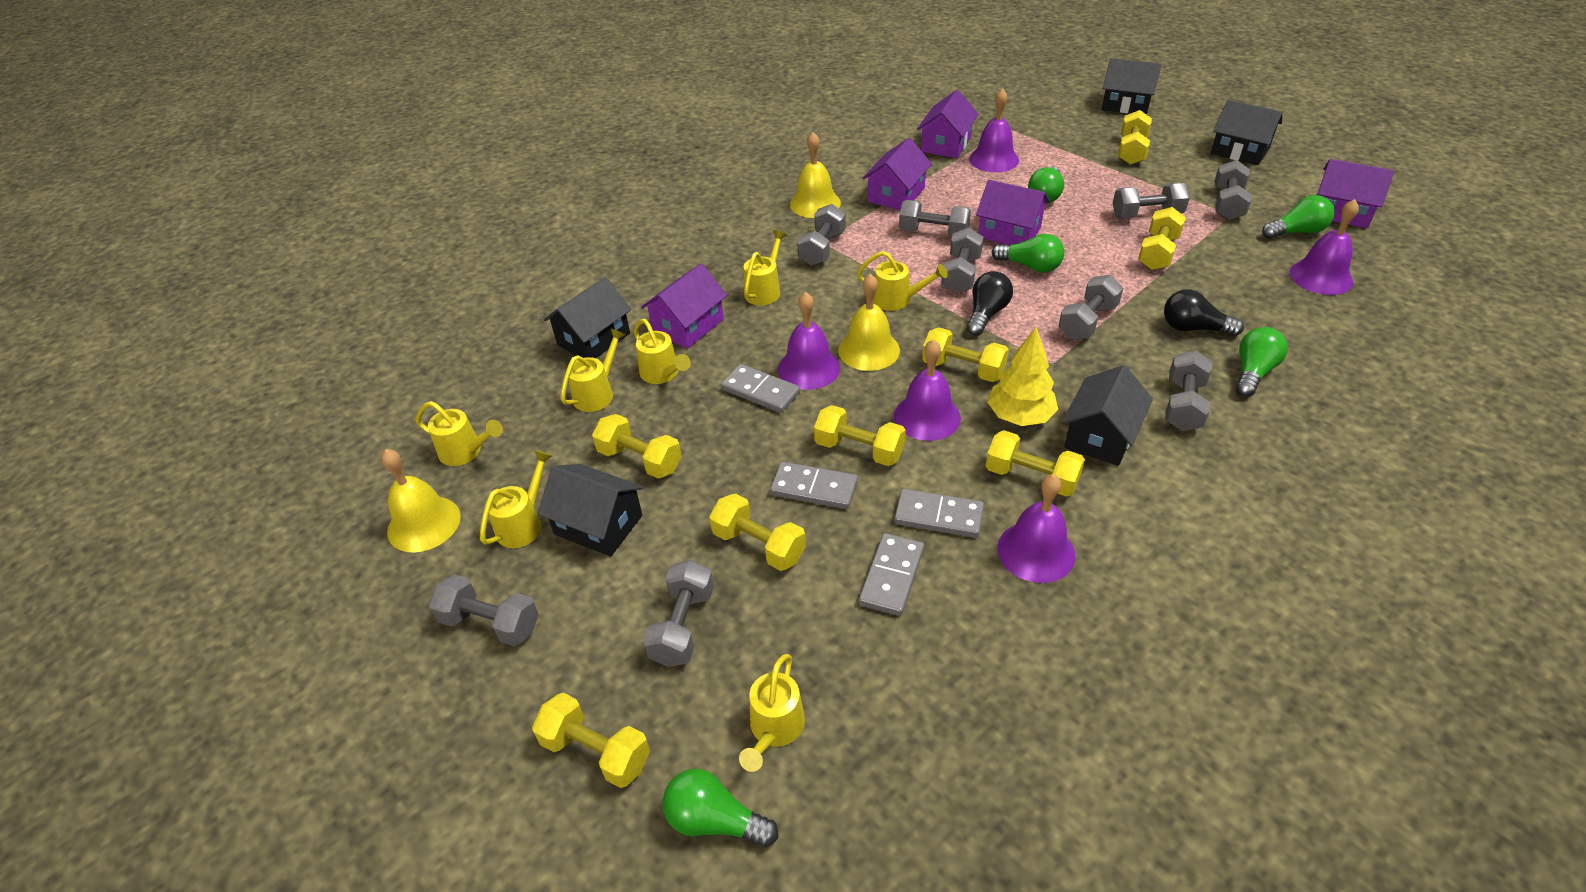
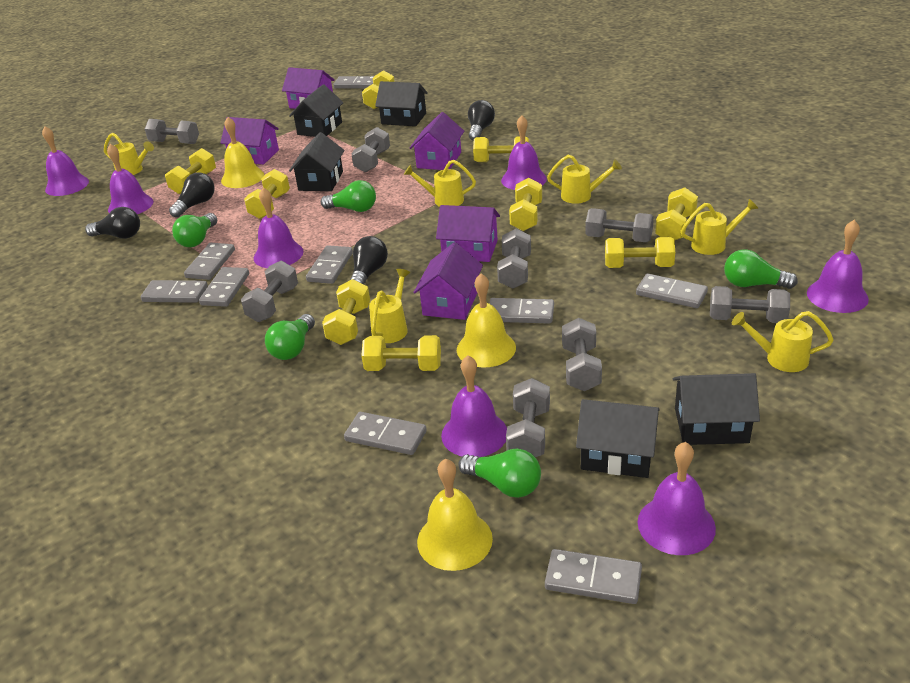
black light bulb: [967,271,1013,336] [1164,289,1244,336] = 2 -> [85,207,140,239] [169,172,215,218] [350,236,388,284] [468,100,495,141] = 4
grey domino: [721,364,800,413] [770,462,858,509] [859,533,924,616] [894,489,984,538] = 4 -> [141,280,208,303] [184,243,235,280] [199,267,249,307] [306,245,353,284] [333,76,374,89] [344,412,427,455] [489,298,554,324] [545,549,642,604] [636,274,708,308] = 9
grey dumbbell: [429,575,539,646] [643,560,714,667] [797,204,846,266] [899,200,971,237] [941,228,983,293] [1059,275,1123,340] [1113,183,1190,218] [1165,351,1212,431] [1215,160,1252,220] = 9 -> [145,119,199,144] [241,261,298,322] [351,127,390,173] [497,228,531,289] [506,378,550,457] [562,318,602,391] [585,208,654,242] [710,286,790,323] = 8
purple bell: [778,292,840,390] [894,339,961,441] [969,88,1019,172] [997,474,1075,583] [1289,199,1359,295] = 5 -> [42,126,89,196] [107,144,153,214] [254,187,303,268] [441,355,507,457] [501,115,547,190] [638,442,716,555] [807,220,869,313] = 7
yellow dumbbell: [532,693,650,788] [592,414,682,479] [709,493,806,571] [814,405,906,466] [922,327,1009,382] [986,430,1085,497] [1118,110,1152,165] [1138,207,1186,270] = 8 -> [165,148,216,194] [244,169,290,219] [322,279,370,345] [361,335,441,371] [362,70,395,109] [473,136,529,162] [509,178,542,231] [605,237,675,268] [655,187,698,240] = 9
yellow tree: [988,327,1058,426] = 1 -> none = 0
yellow watering can: [416,401,503,466] [480,450,553,548] [560,328,626,412] [634,319,691,384] [739,654,805,772] [744,230,787,305] [857,251,948,311] = 7 -> [104,133,154,175] [369,269,410,343] [404,160,476,207] [547,155,622,204] [681,199,759,255] [732,311,833,372] = 6

